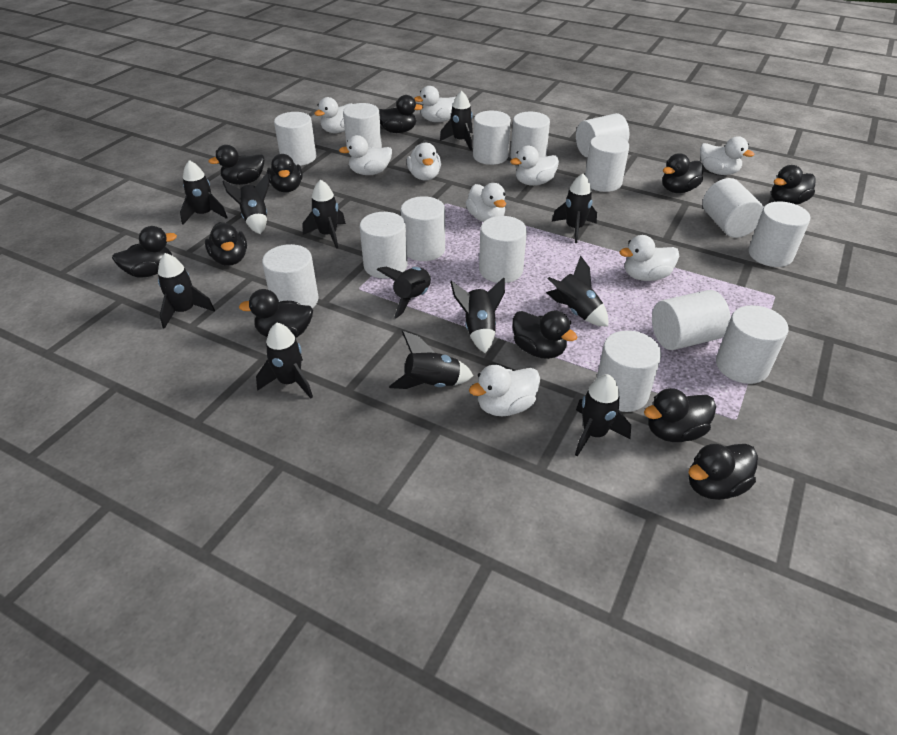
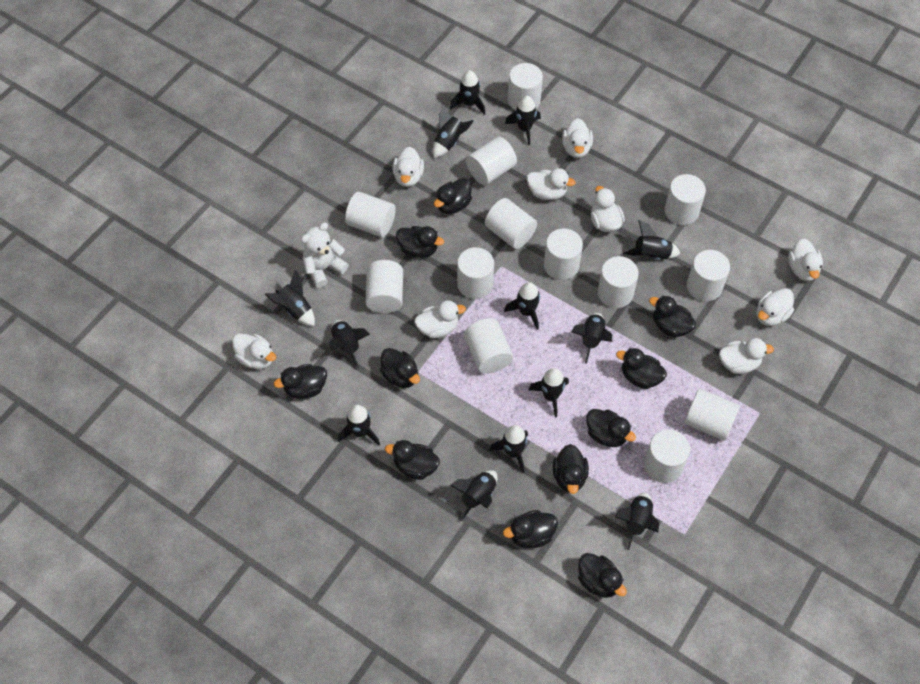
black rocket: [158,253,215,329] [180,160,228,225] [222,173,270,234] [256,323,313,398] [303,179,346,249] [377,266,431,319] [389,331,473,389] [440,91,473,150] [450,277,505,353] [546,256,608,327] [552,174,597,243] [575,374,631,457] = 12 -> [265,270,315,326] [329,320,370,368] [338,405,380,445] [433,104,474,158] [450,70,485,115] [450,470,497,521] [489,425,528,473] [504,282,540,330] [505,96,541,145] [529,368,569,418] [571,313,612,364] [615,493,659,550] [623,220,680,260] = 13
white cylinder: [262,244,319,308] [274,112,316,166] [343,103,382,148] [360,212,408,278] [401,196,445,261] [473,111,511,165] [479,216,527,283] [511,112,550,159] [576,113,629,157] [585,135,629,192] [597,330,661,412] [652,290,731,350] [703,178,764,238] [716,305,789,384] [748,202,810,267] = 15 -> [345,192,396,237] [365,260,403,313] [457,247,494,299] [464,318,513,374] [466,137,517,185] [485,198,537,249] [508,63,543,110] [544,228,583,280] [598,256,639,308] [644,429,690,483] [665,174,706,225] [684,389,740,441] [687,250,730,301] = 13
white teddy bear: none = 0 -> [301,223,349,288] = 1

